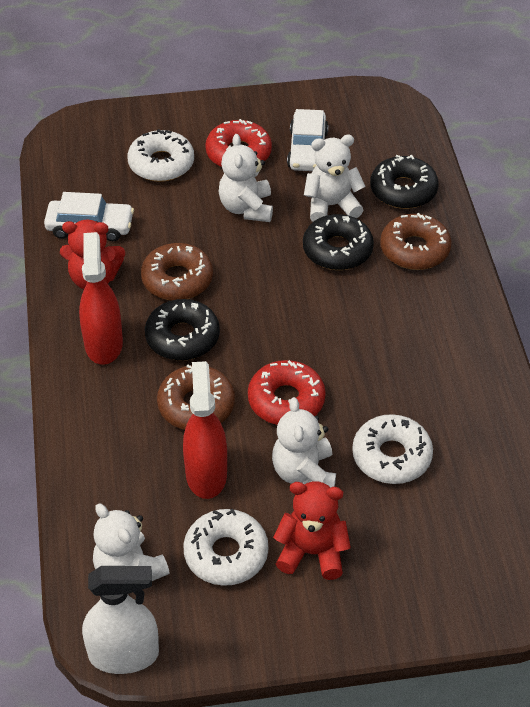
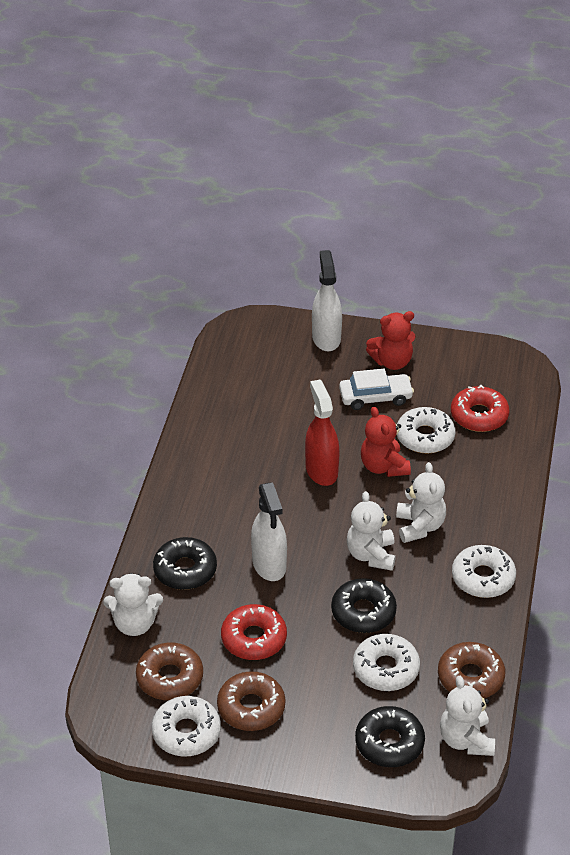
red spray bottle: [79,232,123,365] [183,361,227,499] = 2 -> [305,380,340,486] = 1
white car: [44,192,134,241] [287,109,328,171] = 2 -> [339,369,414,410] = 1
white donut: [127,129,194,182] [183,509,268,586] [352,414,433,484] = 3 -> [152,696,221,757] [353,634,420,691] [397,407,455,453] [452,545,516,598] = 4
white spray bottle: [82,566,159,674] = 1 -> [251,482,287,581] [312,250,342,351] = 2

